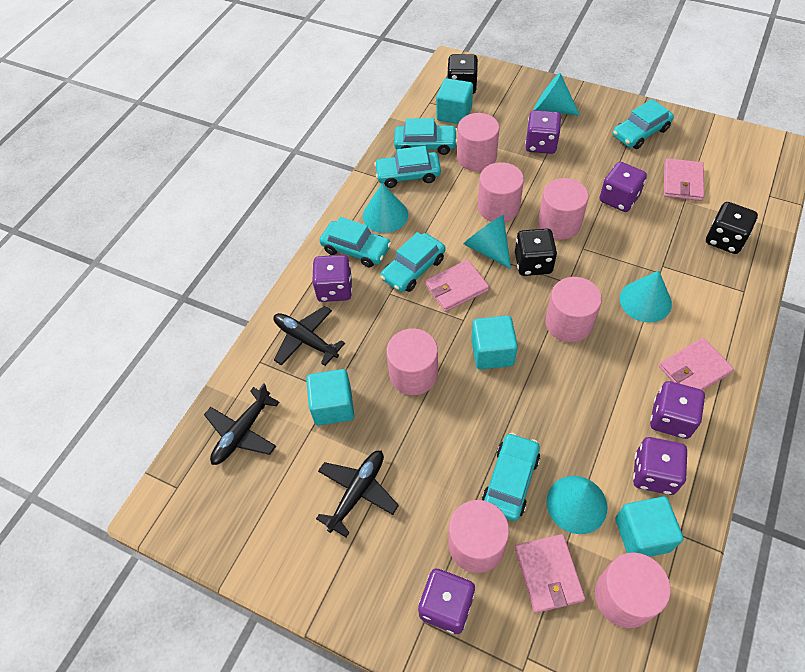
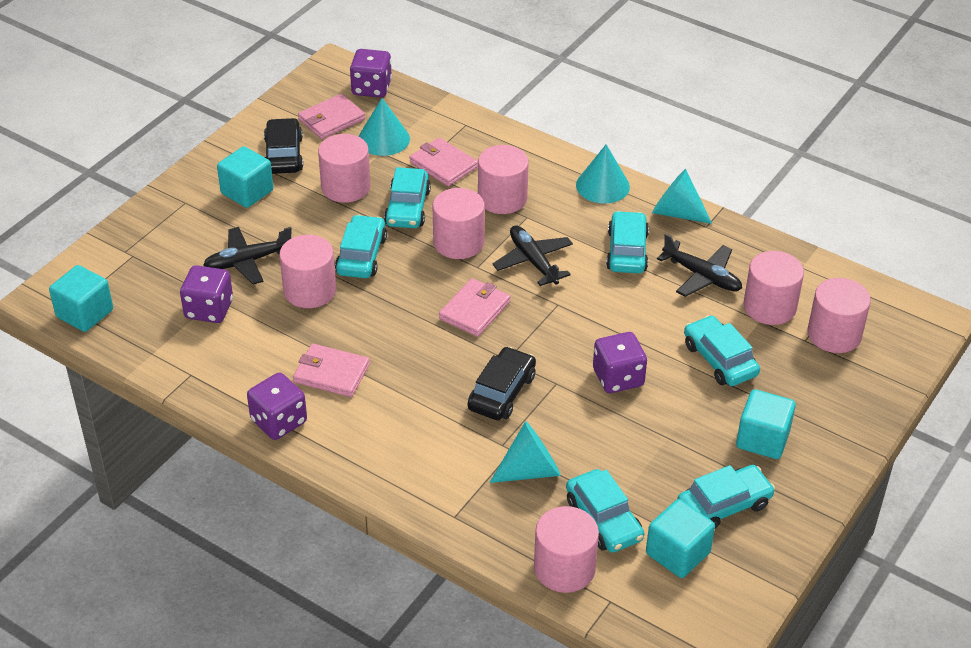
black car: none = 0 -> [264,118,303,174] [468,347,536,420] = 2
black dice: [447,54,478,94] [515,229,557,276] [706,202,758,254] = 3 -> none = 0
purple dice: [312,255,352,302] [418,569,475,634] [525,110,562,154] [599,162,647,212] [633,437,687,495] [650,381,705,439] = 6 -> [180,265,233,323] [247,373,307,440] [350,49,392,98] [593,332,647,393] = 4
turquoise cone: [363,183,408,233] [464,215,511,269] [534,73,580,116] [547,476,607,534] [620,271,672,323] = 5 -> [358,98,410,156] [489,421,561,483] [576,145,630,204] [652,169,712,224] = 4

